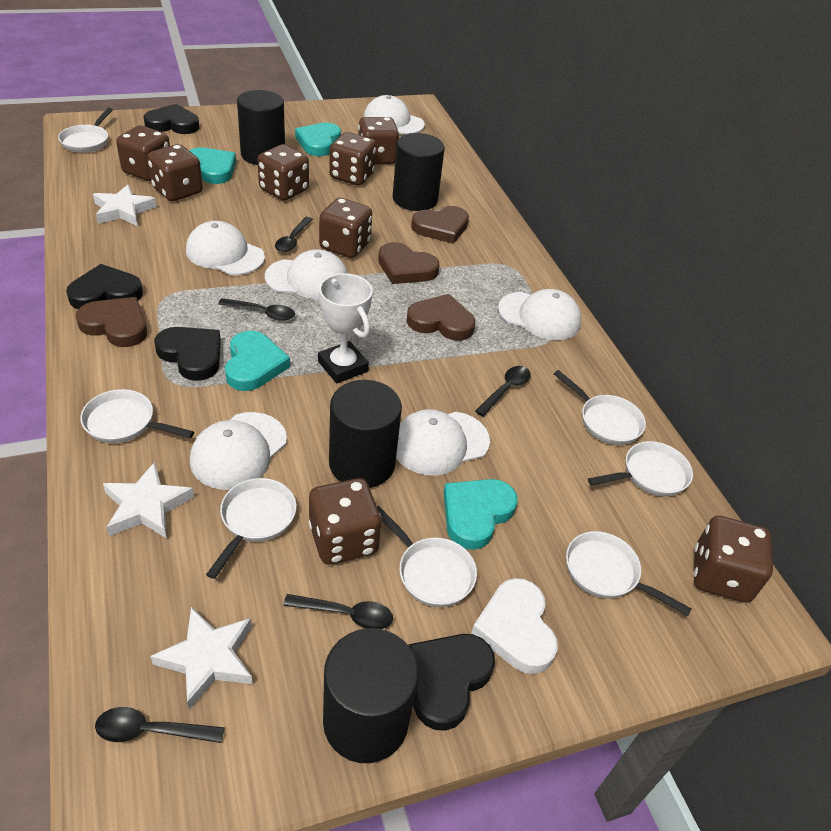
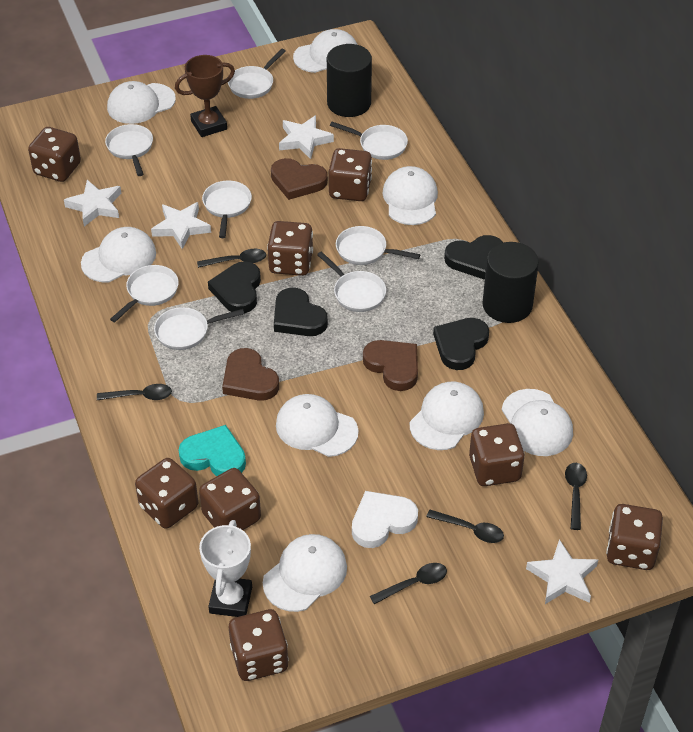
black cylinder: [237,90,285,165] [323,628,419,763] [329,380,402,488] [393,133,445,211] = 4 -> [327,44,372,117] [482,242,539,323] = 2
brown heart: [75,297,147,347] [378,242,440,284] [407,294,475,341] [411,206,469,244] = 4 -> [222,348,279,401] [271,158,328,200] [363,340,418,391] = 3
brown trophy: none = 0 -> [175,55,235,137] = 1
turquoise heart: [189,147,236,184] [225,331,290,391] [295,122,341,156] [444,479,518,550] = 4 -> [179,425,246,476] = 1
white cap: [186,221,265,275] [190,412,287,490] [265,249,348,299] [364,95,425,135] [396,409,490,476] [498,289,582,340] = 6 -> [81,227,156,282] [107,81,176,124] [263,534,347,612] [276,394,358,457] [293,29,358,73] [383,166,438,225] [410,382,484,450] [502,389,573,456] = 8
white pan: [58,108,113,153] [80,389,194,443] [206,478,297,579] [377,506,477,607] [554,370,646,445] [566,531,692,616] [588,441,693,497] = 7 -> [105,124,153,176] [110,265,179,322] [154,307,244,350] [202,180,252,238] [228,49,286,99] [317,251,386,312] [330,122,408,160] [336,226,420,265] = 8
white star: [93,184,157,226] [103,462,194,539] [150,607,253,710] = 3 -> [64,180,122,226] [151,202,211,249] [279,115,334,159] [526,539,598,604] = 4

